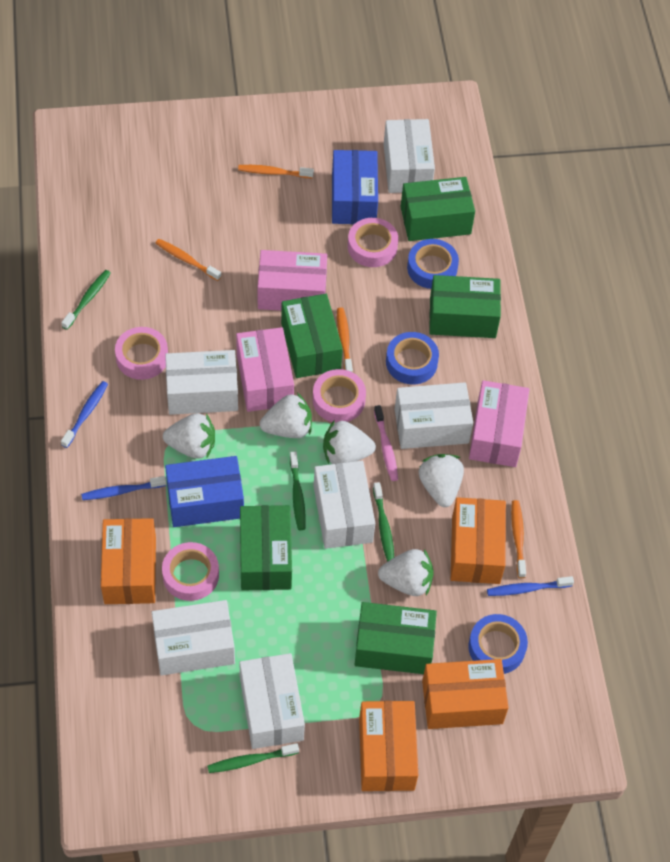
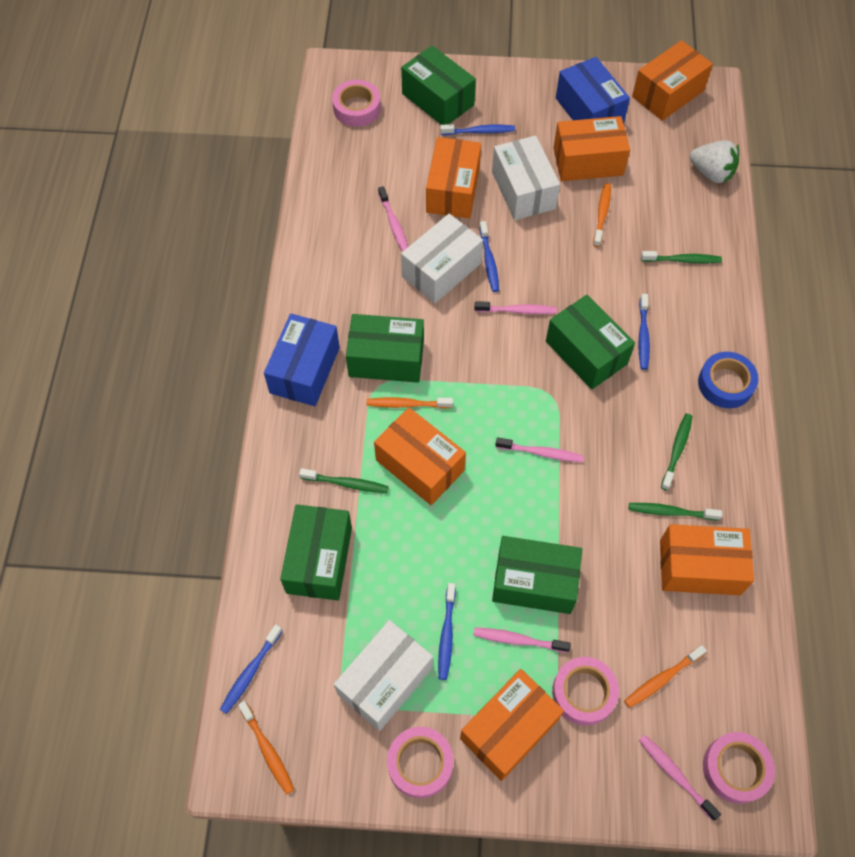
blue tape: [386,332,439,384] [407,239,459,289] [468,614,528,674] = 3 -> [698,352,759,408] = 1
blue toothbrush: [61,381,108,448] [81,476,166,500] [487,576,574,596] = 3 -> [220,624,282,714] [438,583,456,680] [440,124,515,135] [479,221,499,292] [638,294,650,370] = 5
orange box: [101,518,156,604] [359,701,418,791] [422,659,509,729] [451,497,506,584] = 4 -> [374,407,466,505] [426,137,481,219] [460,669,564,781] [553,116,630,181] [632,40,713,121] [660,524,754,595] = 6
pink box: [236,327,294,412] [258,250,327,311] [469,380,530,467] = 3 -> none = 0
pink toothbrush: [374,405,398,481] = 1 -> [378,186,408,252] [473,628,571,653] [475,301,557,314] [495,437,584,462] [639,735,721,821] = 5
white box: [152,600,235,676] [165,350,238,415] [239,653,305,749] [314,461,375,549] [384,119,435,193] [395,382,473,449] = 6 -> [334,620,433,731] [401,214,483,303] [492,135,560,220] = 3
white strawberry: [163,413,215,459] [260,393,312,438] [323,420,376,464] [378,549,434,596] [419,454,464,507] = 5 -> [690,140,739,183] = 1

